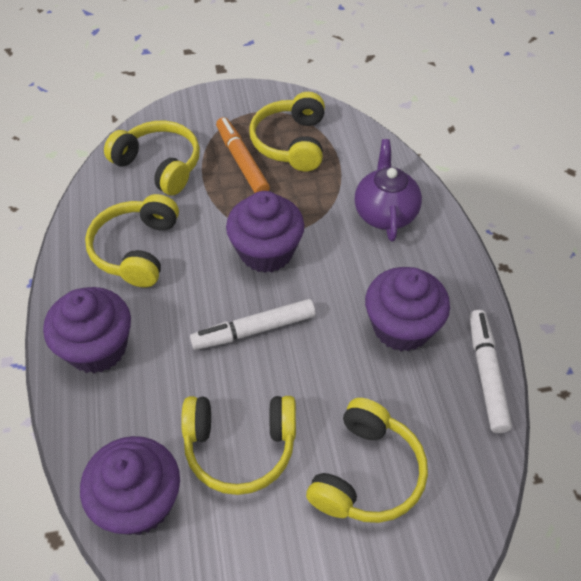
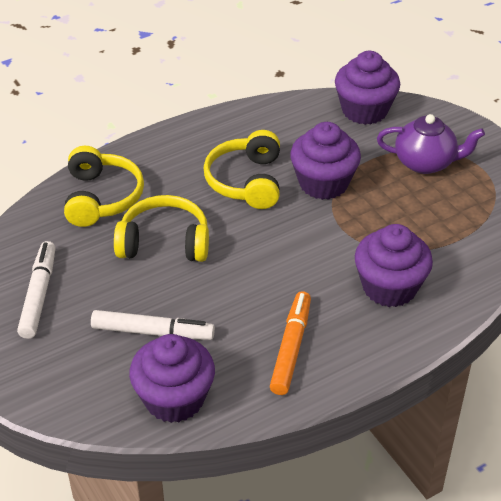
yellow headphones: [85,194,179,287] [104,121,200,195] [181,396,296,495] [249,92,325,172] [306,398,428,523] = 5 -> [64,146,144,227] [114,195,209,262] [204,130,280,209] = 3

